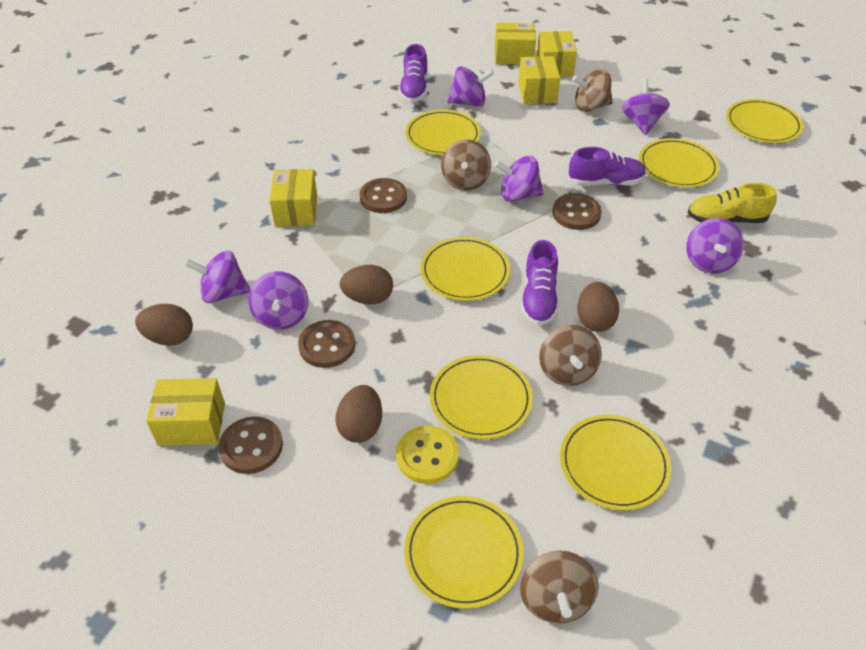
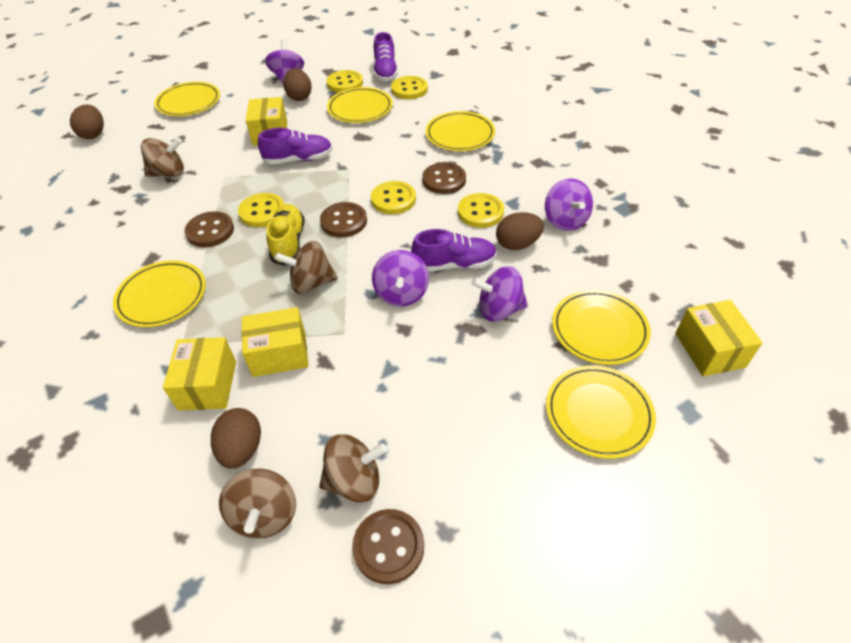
purple spinning top: [185,250,250,303] [248,271,308,330] [448,66,494,107] [494,156,544,202] [622,79,670,135] [686,218,744,273] = 6 -> [265,39,304,83] [372,250,429,306] [471,266,528,321] [545,178,593,231] = 4
yellow box: [146,378,225,446] [269,169,317,227] [495,23,536,65] [518,56,560,104] [537,31,577,77] = 5 -> [163,337,236,411] [241,307,309,377] [246,97,287,146] [675,300,763,376] = 4
yellow button: [396,425,459,484] = 1 -> [238,193,284,227] [327,70,363,93] [371,181,416,214] [391,76,428,99] [458,193,504,228] = 5
yellow plate: [404,496,524,609] [406,110,481,155] [420,237,510,301] [430,355,533,439] [560,415,671,510] [639,138,719,188] [726,99,803,143] = 7 -> [113,260,206,327] [154,82,220,116] [327,87,393,123] [426,111,495,151] [546,365,656,459] [552,290,651,365] = 6

